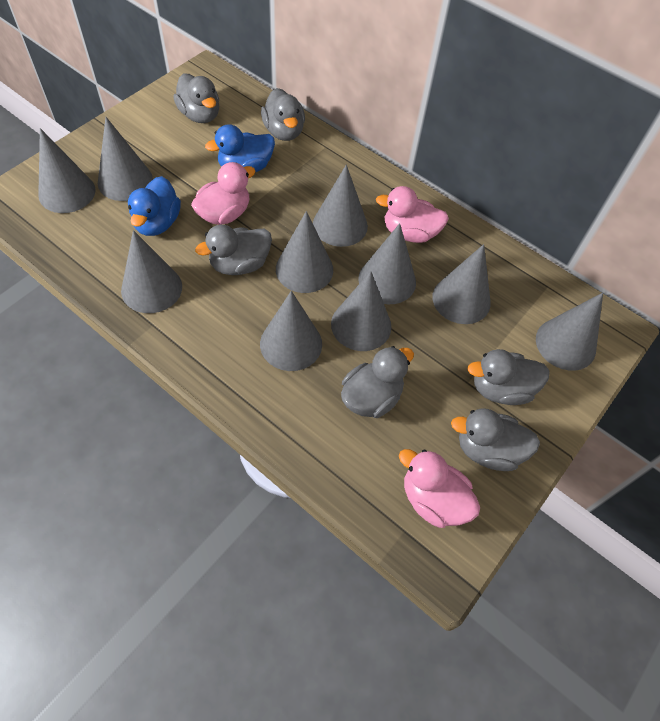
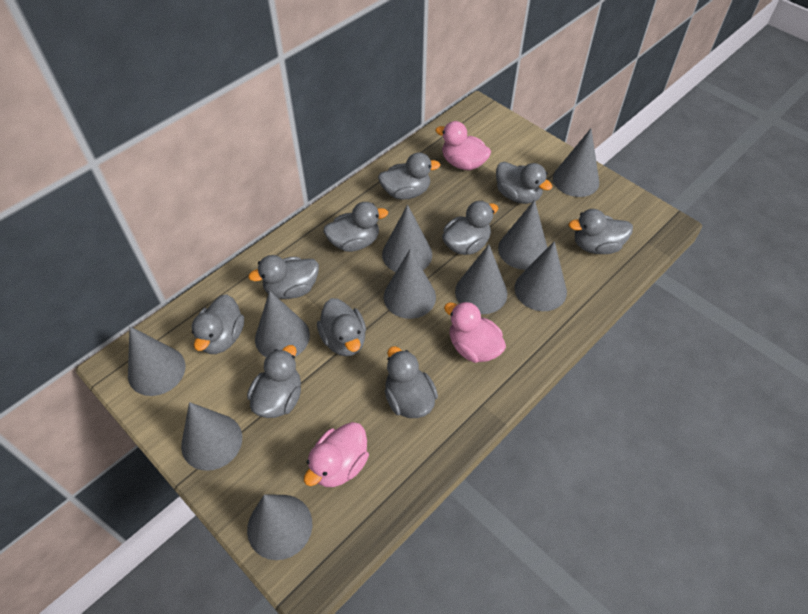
blue duck: [128,176,181,236] [205,124,275,172] = 2 -> none = 0
grey duck: [173,73,219,123] [195,225,272,275] [261,88,305,141] [341,346,414,418] [451,409,540,471] [467,349,550,405] = 6 -> [192,294,244,354] [247,345,301,418] [248,255,319,299] [317,298,366,356] [323,202,388,252] [378,152,440,200] [385,346,438,418] [442,201,498,255] [496,162,553,204] [569,209,633,254] = 10

